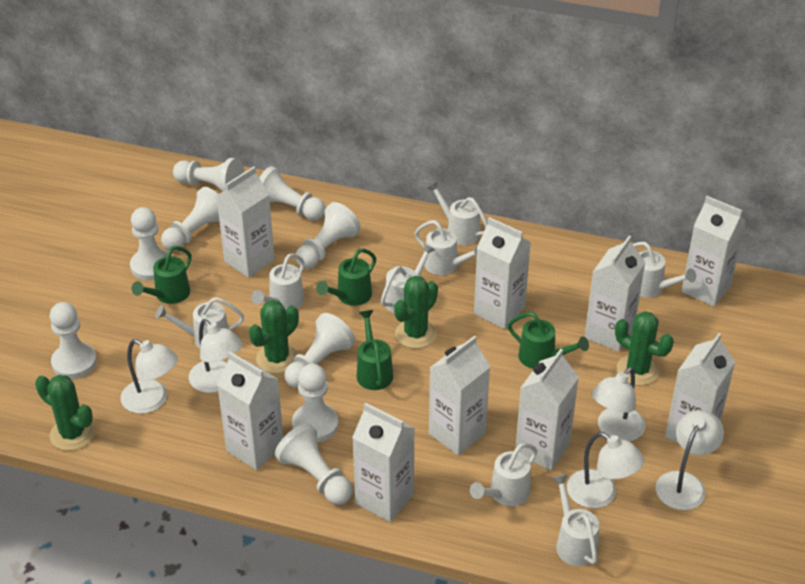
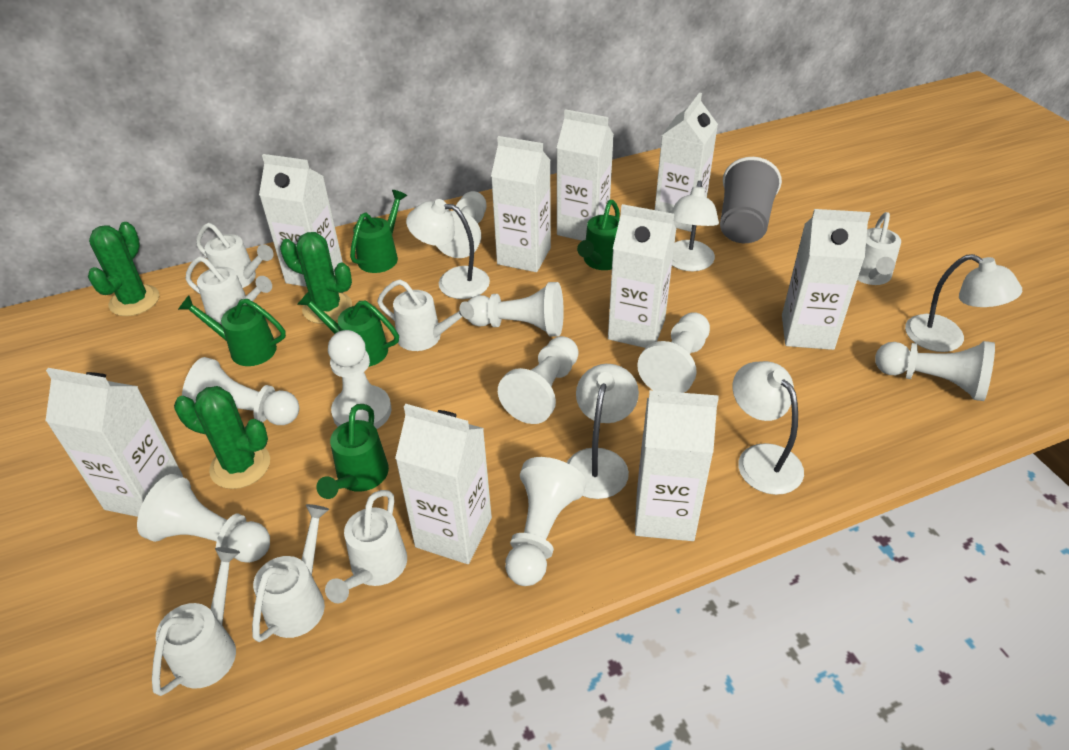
green cactus: [35,375,95,451] [249,300,299,374] [394,276,438,349] [615,311,674,385] = 4 -> [88,222,159,316] [174,386,270,489] [280,232,352,324] = 3
green watering can: [132,246,192,304] [316,248,376,306] [357,310,393,390] [508,312,589,369] = 4 -> [178,295,286,366] [297,291,399,367] [316,404,389,499] [350,190,407,273] [577,200,620,270] = 5
grey cup: none = 0 -> [720,157,782,243] = 1
white watering can: [155,297,244,348] [251,253,305,310] [381,243,435,314] [415,220,478,275] [427,181,488,245] [470,443,538,506] [552,474,599,566] [632,242,696,298] = 8 -> [152,547,240,696] [186,256,272,325] [196,223,274,288] [252,504,329,642] [325,490,407,603] [377,279,474,351] [857,212,901,285] = 7

